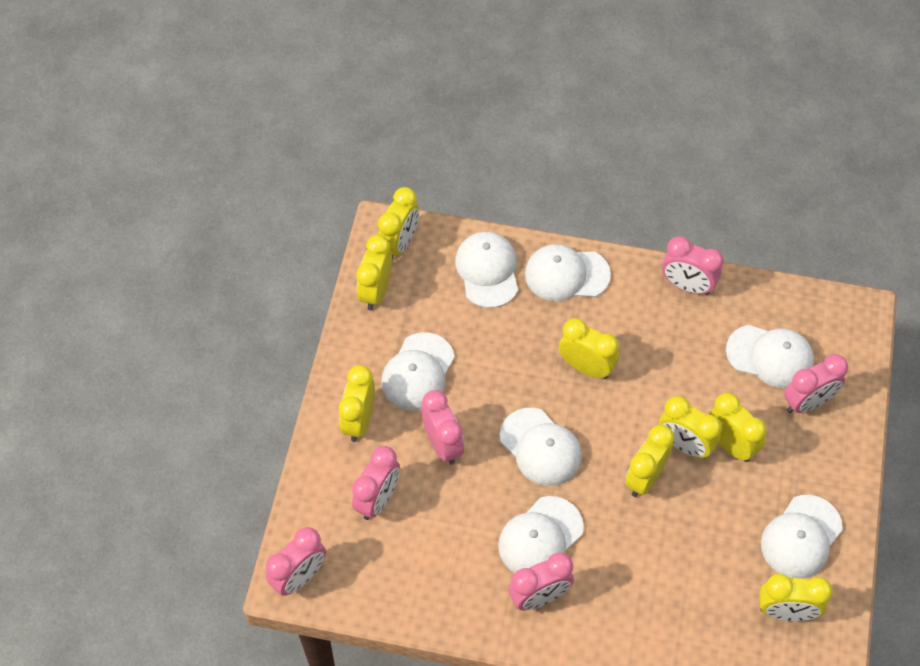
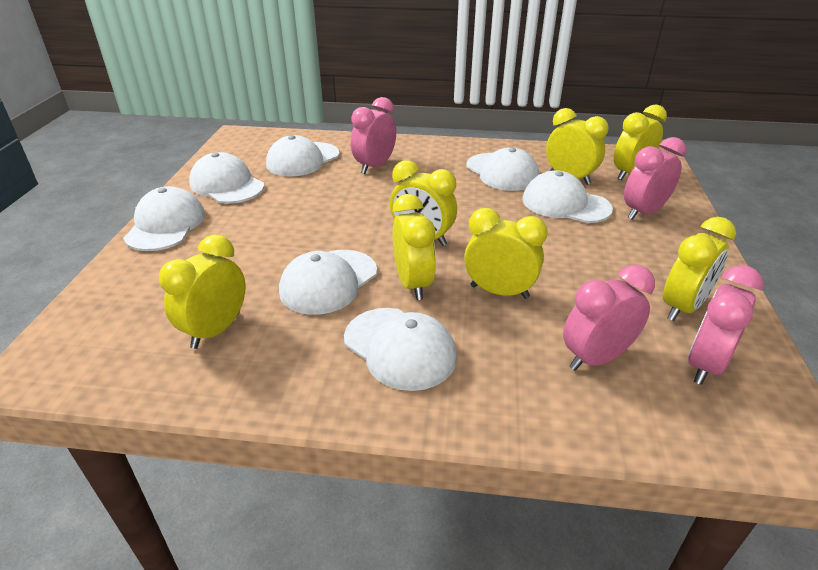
pink clock: [266,527,326,596] [352,446,400,520] [421,390,464,465] [509,553,574,610] [662,236,724,295] [784,354,848,413] = 6 -> [351,97,396,174] [563,265,655,371] [624,137,686,220] [688,265,764,385] = 4
yellow clock: [339,365,375,442] [356,235,392,310] [378,187,419,259] [559,318,619,379] [625,425,675,497] [659,396,722,459] [709,393,767,462] [760,574,833,621] = 8 -> [159,234,245,349] [390,160,457,246] [392,194,436,300] [464,208,547,299] [546,108,609,185] [614,104,667,180] [663,217,736,321] = 7

